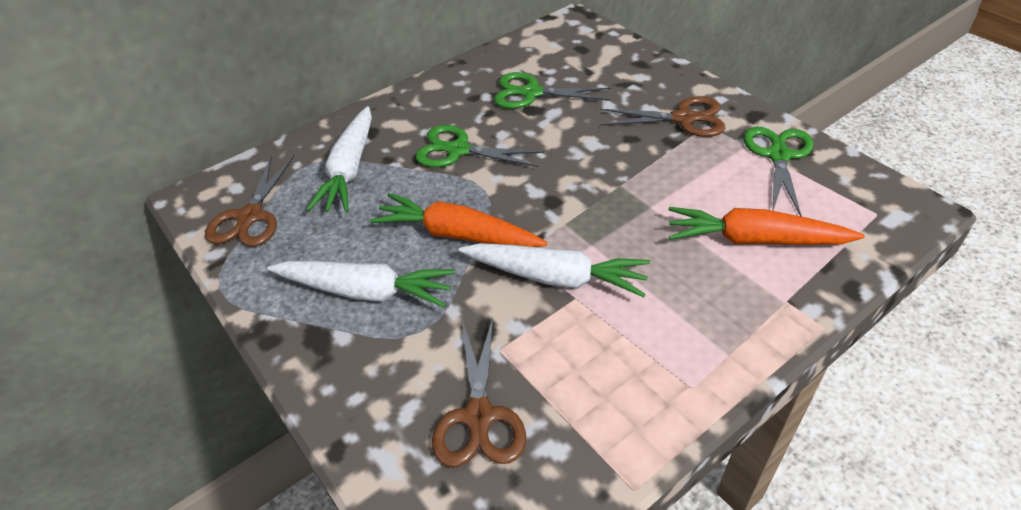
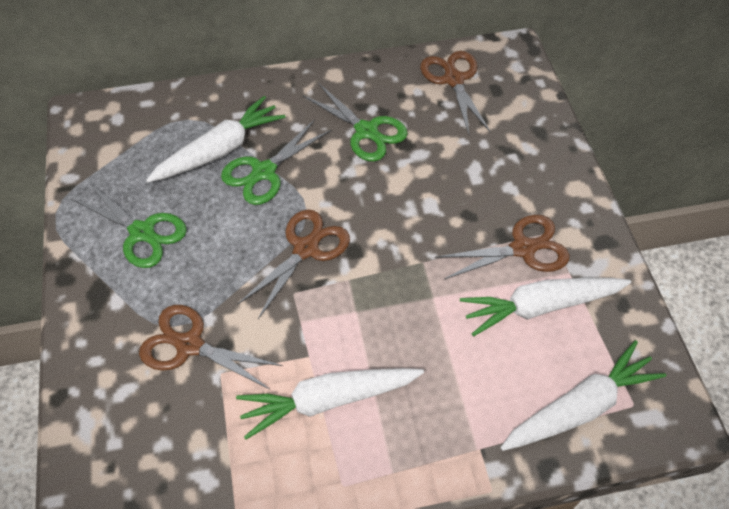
brown scissors: [205,156,294,247] [432,318,526,467] [600,96,725,137] = 3 -> [139,305,283,389] [237,210,350,319] [420,51,491,134] [435,215,569,280] = 4
orange carrot: [370,193,547,247] [668,207,865,245] = 2 -> none = 0
white carrot: [267,261,455,308] [306,106,372,212] [459,243,650,297] = 3 -> [146,96,285,183] [236,368,424,440] [460,278,631,336] [500,340,666,451] = 4

